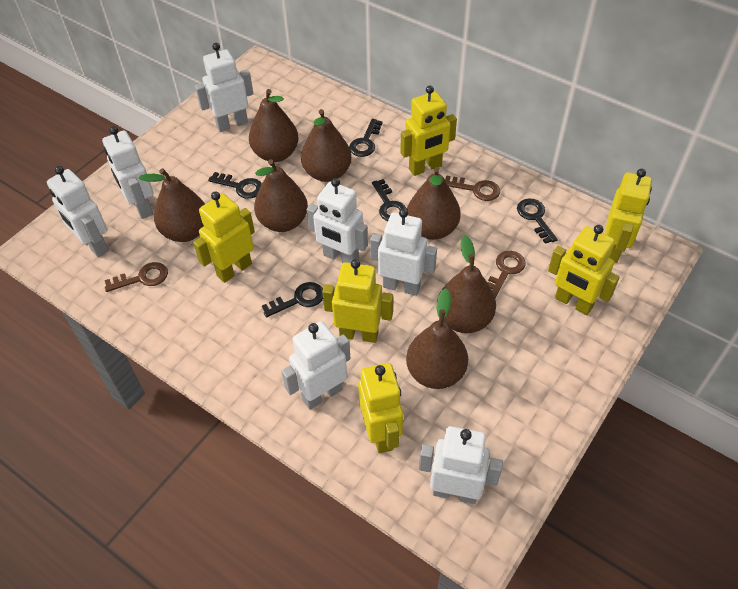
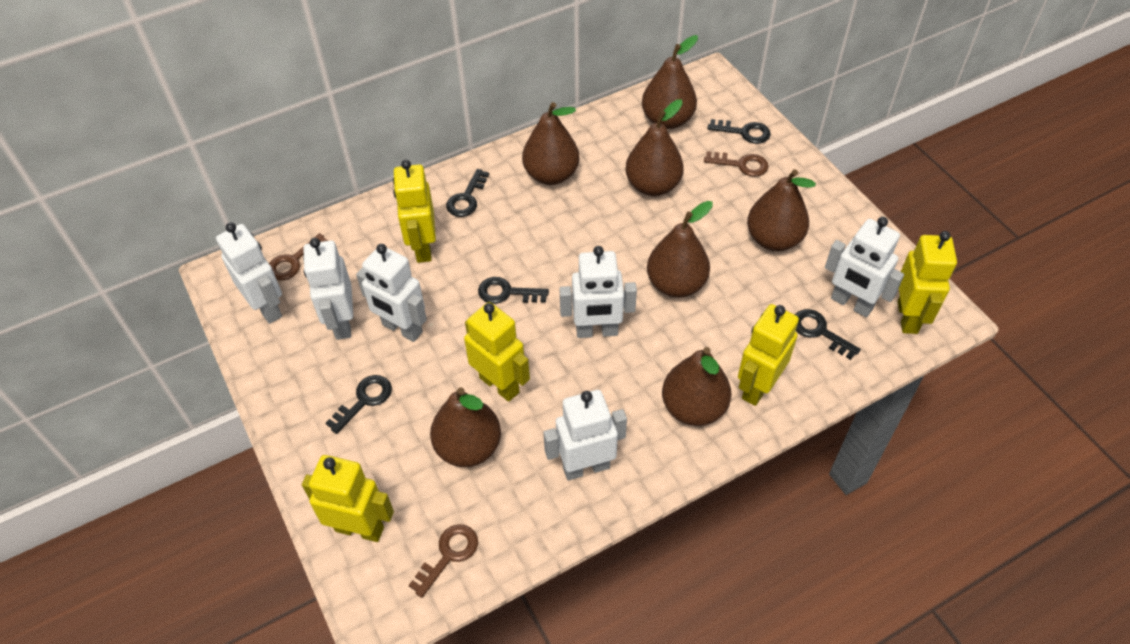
white robot: [47,166,109,257] [102,126,154,219] [195,43,254,132] [281,321,351,410] [307,178,368,263] [370,209,437,296] [419,426,503,504] = 7 -> [216,222,282,324] [303,238,353,340] [356,244,427,342] [543,390,627,481] [559,246,637,338] [825,217,904,317] = 6
yellow robot: [193,191,255,283] [322,259,393,343] [358,363,403,453] [400,85,457,176] [548,225,620,315] [604,169,652,263] = 6 -> [302,455,394,542] [393,160,436,263] [464,302,530,402] [738,304,799,406] [897,231,957,334] = 5

